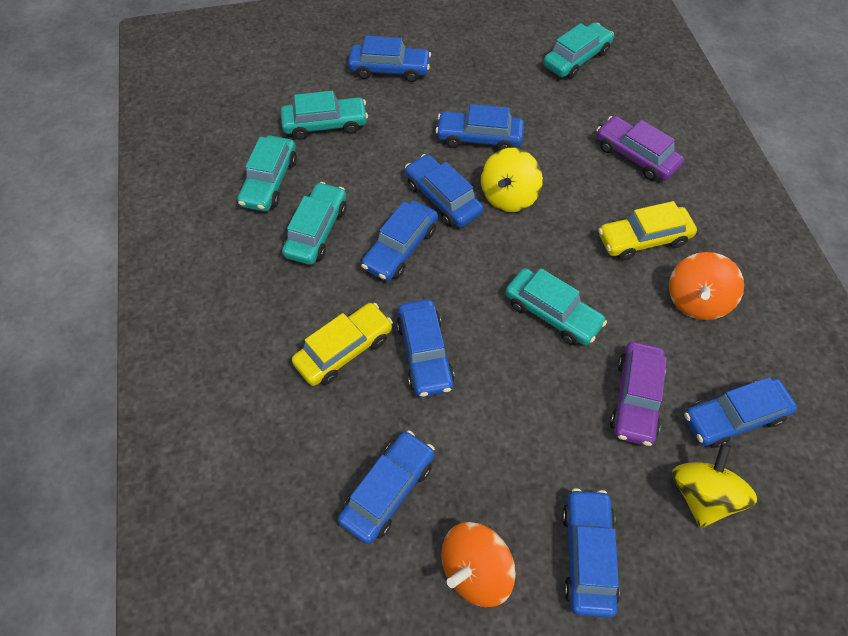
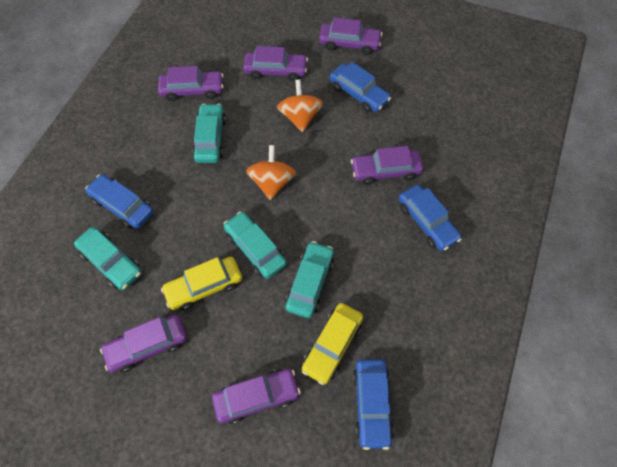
blue car: [338,431,435,544] [348,36,431,82] [361,200,438,281] [396,299,455,397] [405,154,483,228] [436,104,524,151] [562,488,620,618] [684,377,797,448] = 8 -> [85,174,154,229] [330,62,391,112] [353,359,394,450] [399,185,462,251] = 4
purple car: [596,116,684,181] [610,342,667,446] = 2 -> [100,315,187,372] [158,66,224,101] [212,369,301,424] [243,46,308,81] [319,18,383,55] [351,146,423,185] = 6
turquoise car: [237,136,297,211] [281,91,368,140] [282,182,346,265] [505,268,607,345] [543,22,614,79] = 5 -> [74,227,142,290] [193,104,226,163] [224,211,287,279] [285,241,334,318] = 4
yellow spinning top: [481,148,543,212] [672,443,757,528] = 2 -> none = 0

